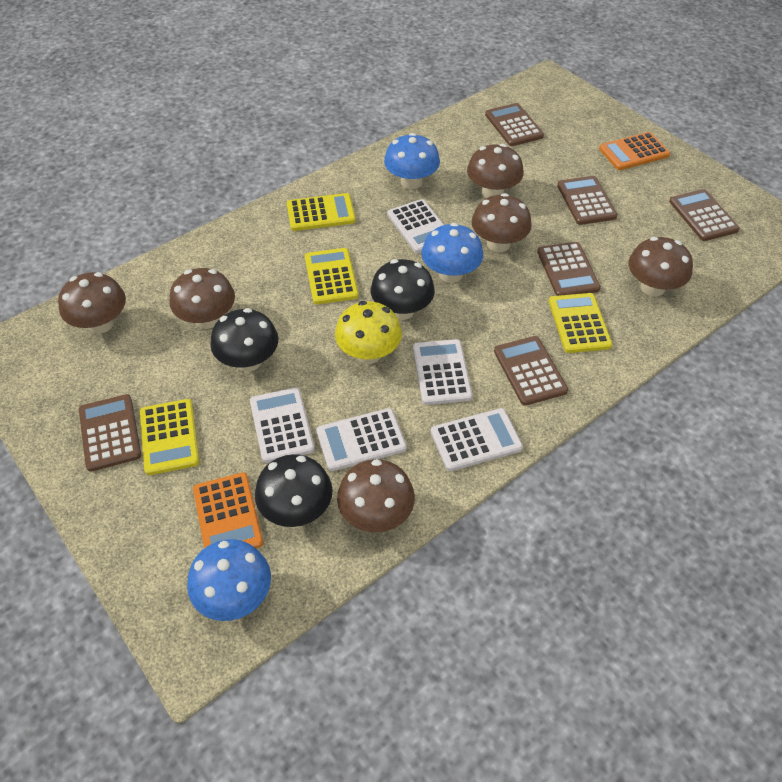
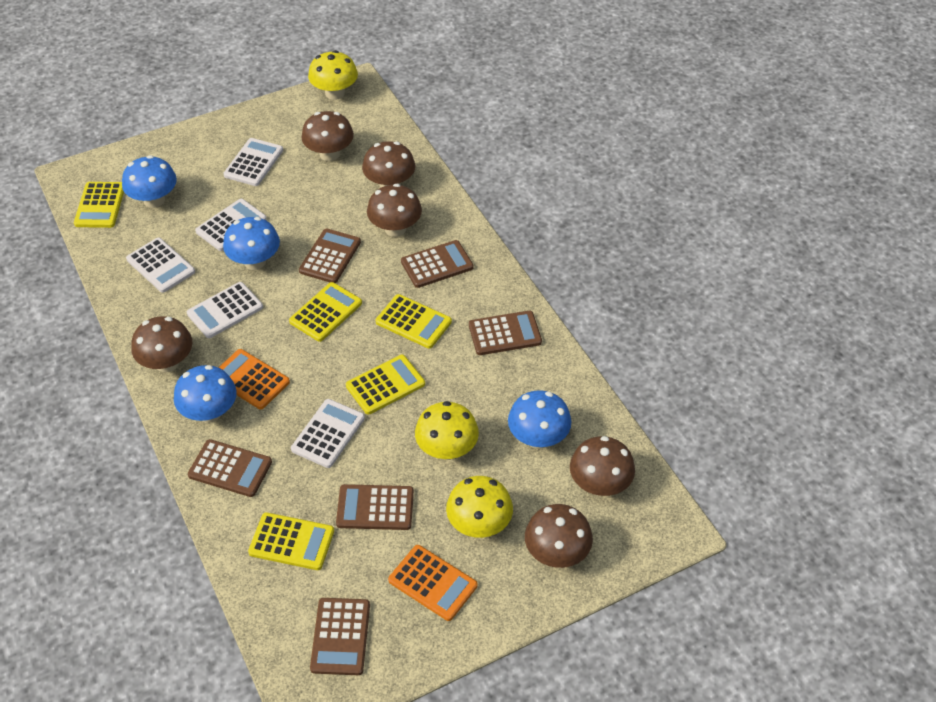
black mushroom: [210,308,279,372] [255,454,333,527] [370,259,435,320] = 3 -> none = 0
blue mushroom: [187,539,271,621] [384,133,440,189] [421,223,483,283] = 3 -> [122,155,177,208] [174,365,237,423] [223,217,280,270] [508,390,571,449] = 4
yellow calculator: [140,399,200,475] [287,193,356,231] [305,248,359,304] [549,293,612,353] = 4 -> [74,182,124,228] [248,512,334,570] [289,282,362,342] [346,355,425,415] [376,294,452,349] = 5
yellow mushroom: [335,301,402,364] = 1 -> [308,50,358,100] [415,401,479,460] [446,476,513,538] = 3

